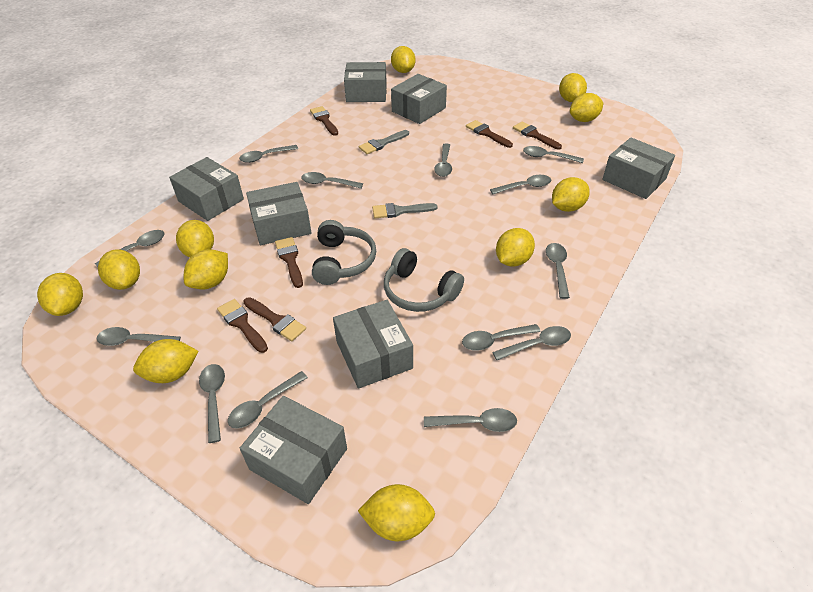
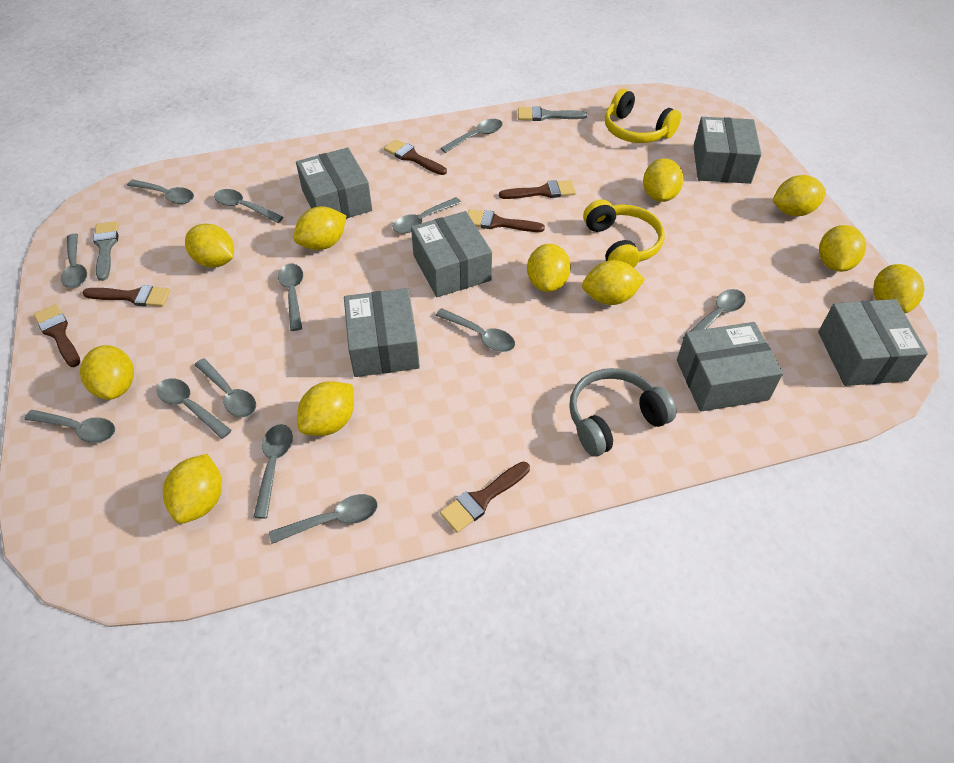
grey box: [169,157,244,221] [240,396,347,504] [246,182,312,245] [333,300,413,389] [344,62,387,102] [391,74,447,124] [602,138,675,199] = 7 -> [296,148,372,219] [344,288,420,377] [411,211,492,297] [677,322,783,412] [693,117,762,184] [818,299,928,386] = 6
grey headphones: [312,220,376,285] [384,248,464,312] = 2 -> [569,368,676,457] = 1
yellow headphones: none = 0 -> [583,199,665,268] [605,89,681,143] = 2

